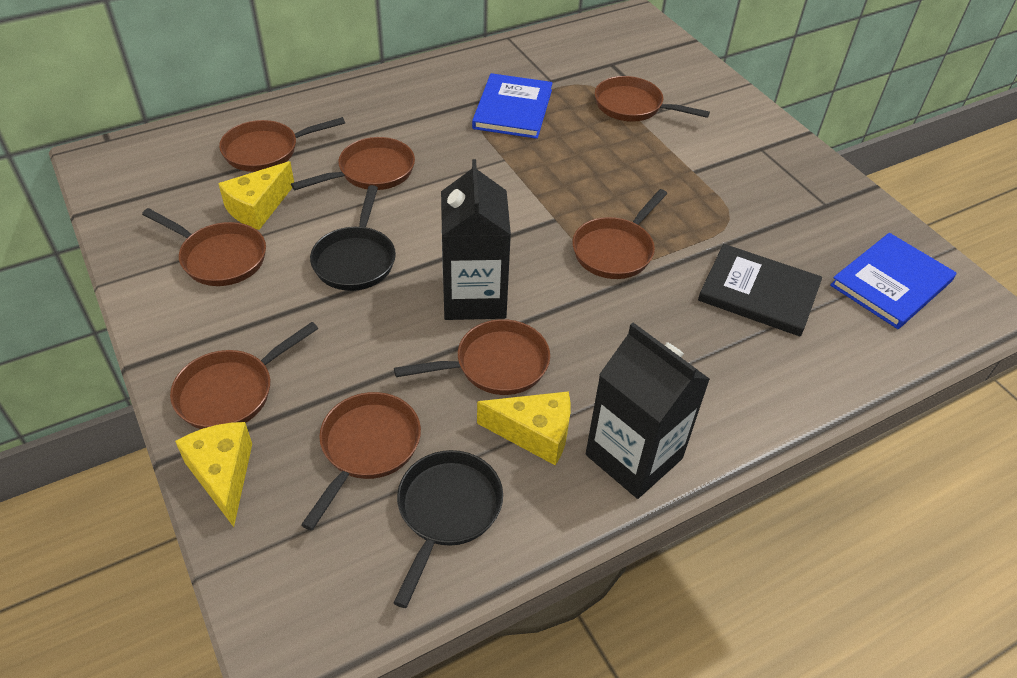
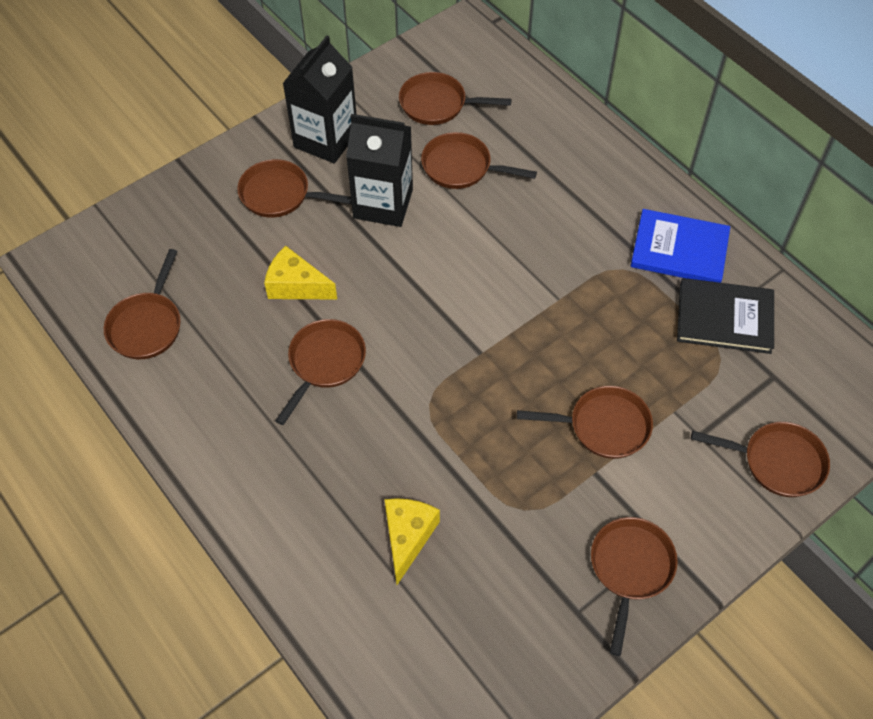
black pan: [310,185,396,291] [393,450,503,608] = 2 -> none = 0
blue book: [472,73,553,139] [830,233,956,329] = 2 -> [631,209,730,283] = 1
yellow cheese: [175,422,252,527] [218,161,294,230] [477,391,571,466] = 3 -> [264,246,337,299] [385,498,440,585] = 2

